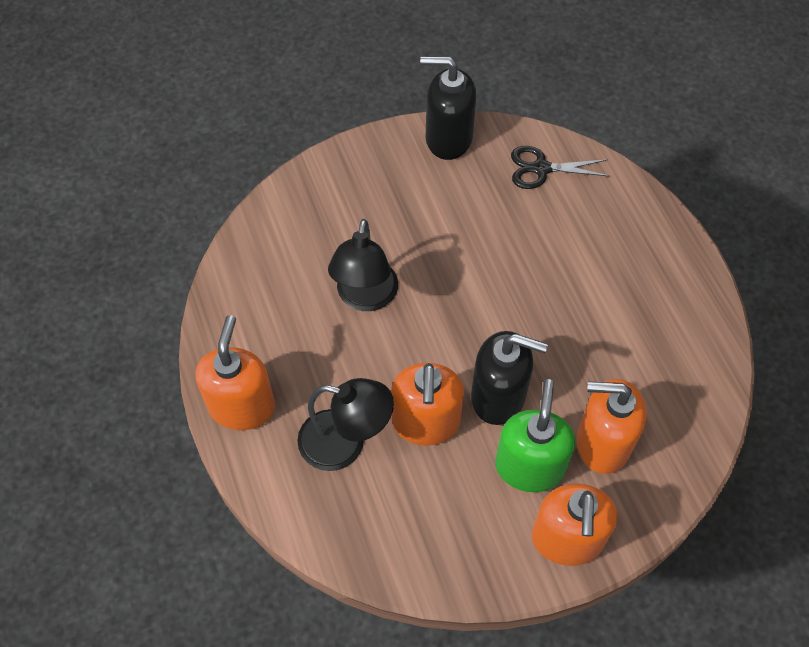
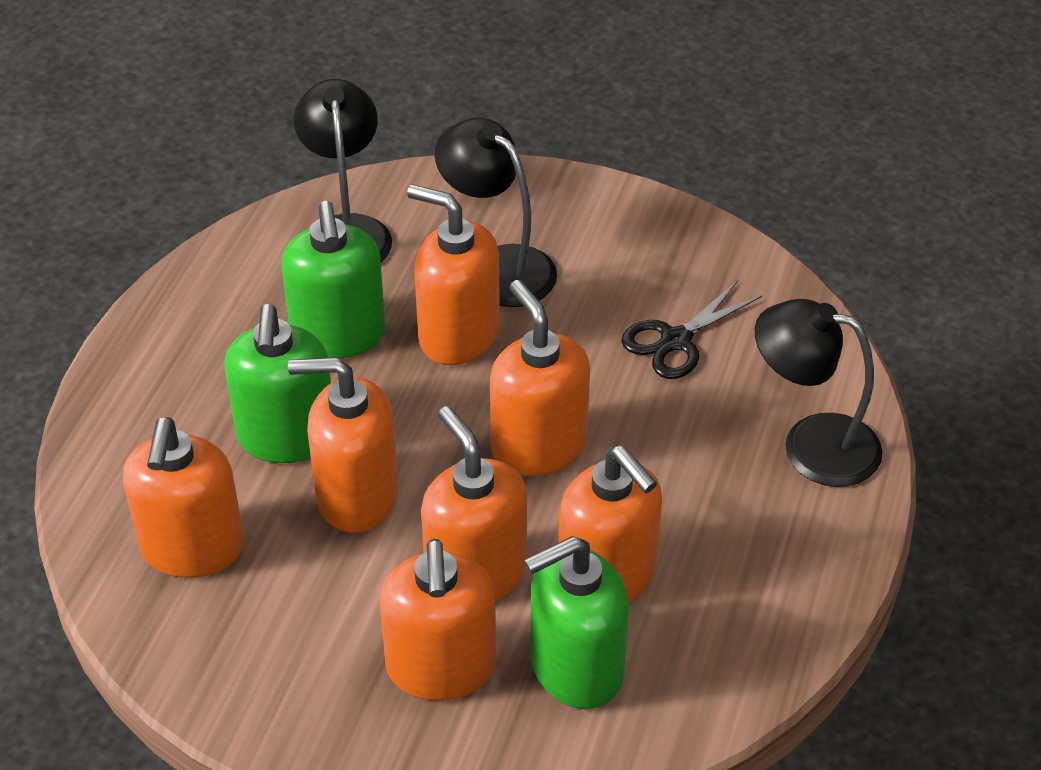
black lamp: [297,378,394,471] [328,219,398,311] = 2 -> [294,79,392,263] [435,118,557,307] [755,299,882,487] = 3
black soap dispenser: [420,56,476,160] [471,331,548,425] = 2 -> none = 0
green soap dispenser: [495,379,575,492] = 1 -> [224,304,331,463] [282,201,385,359] [524,536,629,709] = 3
orange soap dispenser: [195,315,275,430] [391,363,464,445] [532,484,618,566] [576,379,647,474] = 4 -> [123,417,244,578] [288,357,399,533] [379,539,496,701] [407,184,500,365] [421,406,527,601] [490,280,590,476] [559,445,662,602] = 7

